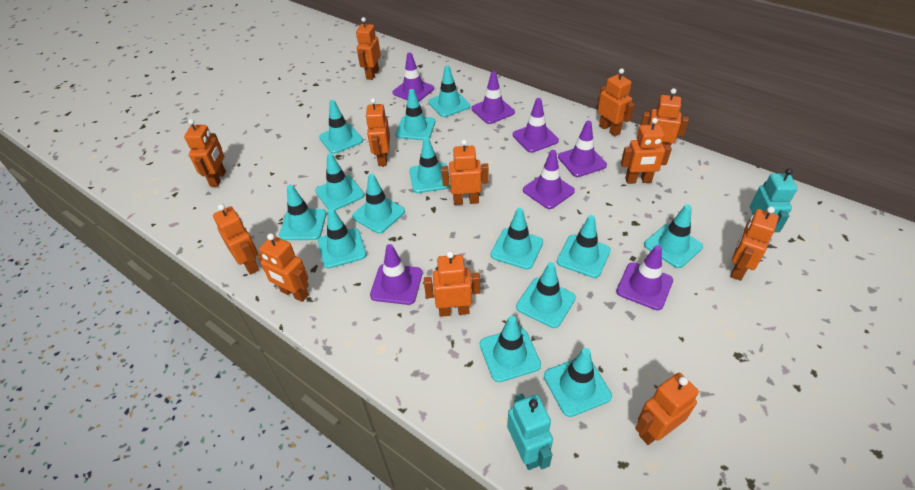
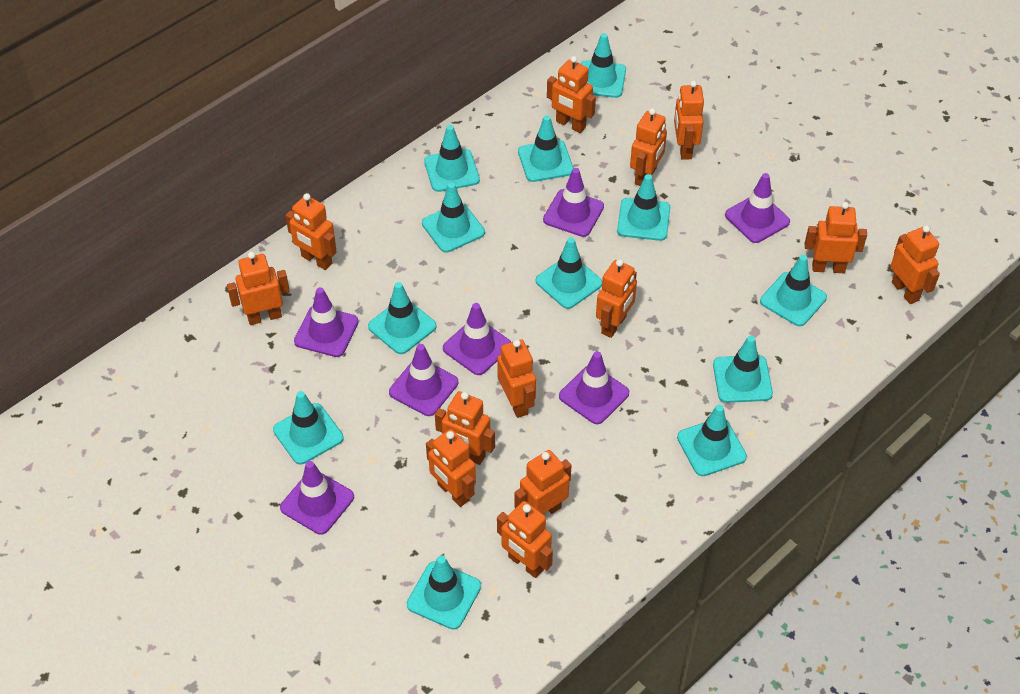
orange robot: [184,119,226,187] [213,204,259,275] [257,233,309,302] [356,17,381,80] [365,98,390,166] [424,251,480,317] [441,139,489,205] [598,68,635,136] [621,118,672,184] [635,373,699,445] [640,88,689,146] [730,206,779,281] = 12 -> [227,252,290,325] [285,193,337,270] [426,429,476,507] [435,391,495,465] [497,339,536,418] [497,501,553,578] [514,450,572,514] [547,56,596,133] [596,259,637,338] [630,108,667,186] [674,81,704,160] [805,202,867,273] [890,225,940,304] = 13
turquoise robot: [507,394,553,470] [749,168,798,232] = 2 -> none = 0
turquoise traffic cone: [279,185,326,240] [315,153,364,211] [318,208,366,269] [319,100,363,154] [352,174,405,233] [395,89,436,140] [409,138,450,193] [428,65,470,117] [480,316,541,382] [491,208,543,269] [516,262,576,328] [544,348,612,417] [557,215,611,278] [644,204,703,268] = 14 -> [273,391,344,464] [368,282,437,354] [407,556,481,629] [422,183,485,253] [424,125,480,192] [518,115,574,182] [536,237,602,309] [581,33,626,98] [617,174,670,241] [677,405,747,476] [713,336,773,403] [760,255,827,326] = 12

